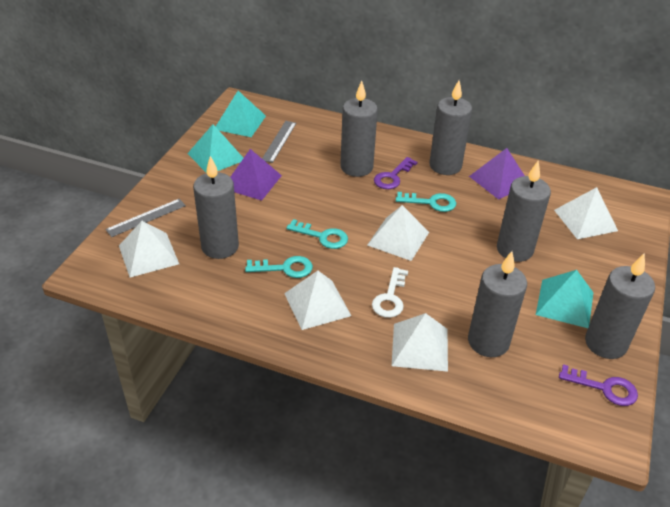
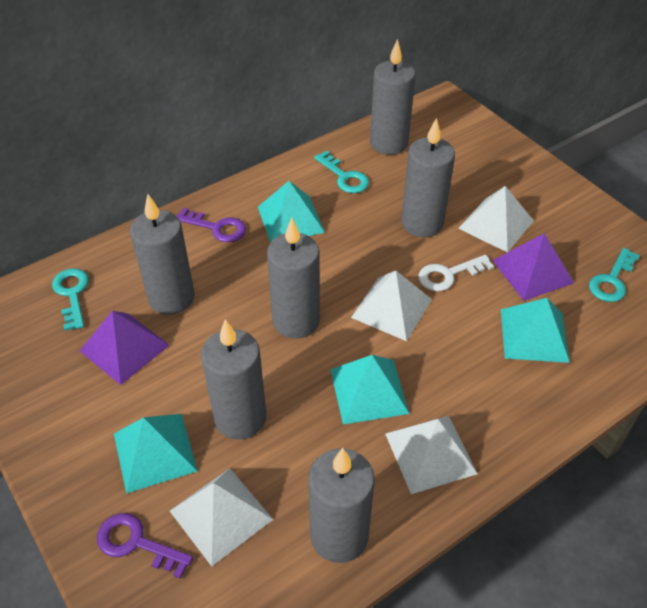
grey ruler: [105,199,186,237] [262,121,296,163] = 2 -> none = 0
turquoise pyramid: [187,124,243,172] [216,91,266,137] [536,270,593,328] = 3 -> [114,414,198,494] [258,181,325,243] [330,355,409,424] [501,298,570,363] = 4
white pyramid: [119,221,179,278] [284,271,351,330] [367,205,429,261] [392,313,448,372] [554,187,618,239] = 5 -> [170,468,273,566] [351,271,432,341] [385,416,478,494] [458,186,534,253] = 4

